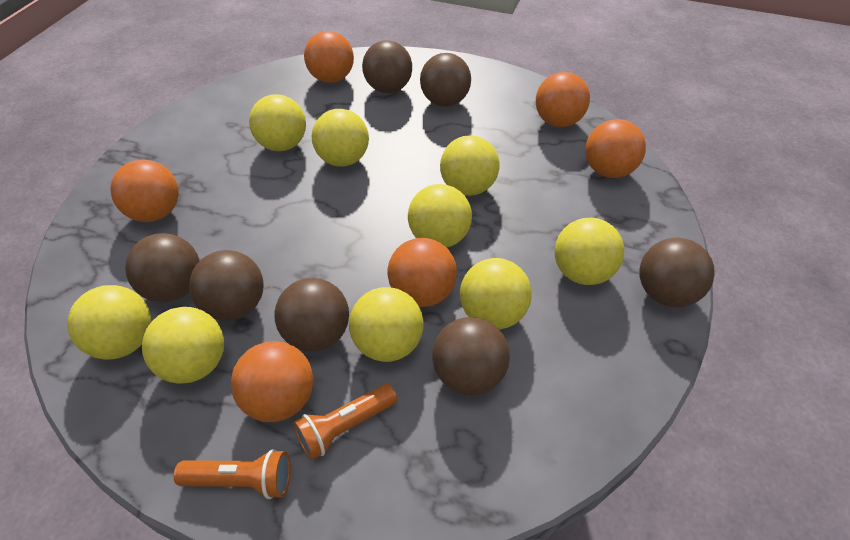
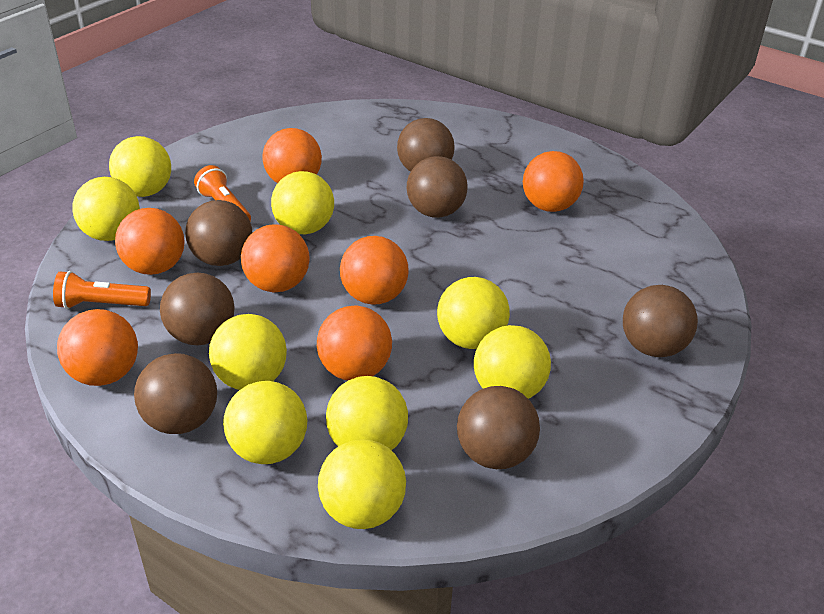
orange ball: [110,160,179,222] [231,341,313,422] [304,31,354,83] [388,238,457,307] [536,72,590,127] [585,119,646,178] = 6 -> [57,309,138,386] [115,208,185,275] [241,224,310,293] [262,128,322,183] [317,305,392,381] [340,236,409,305] [523,151,584,212] = 7

